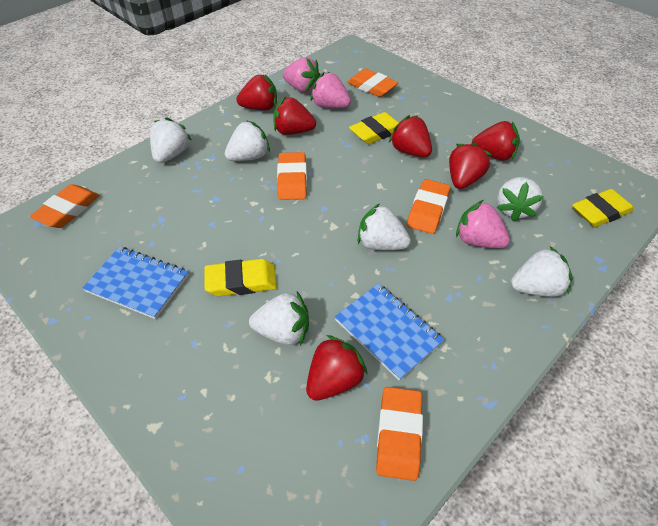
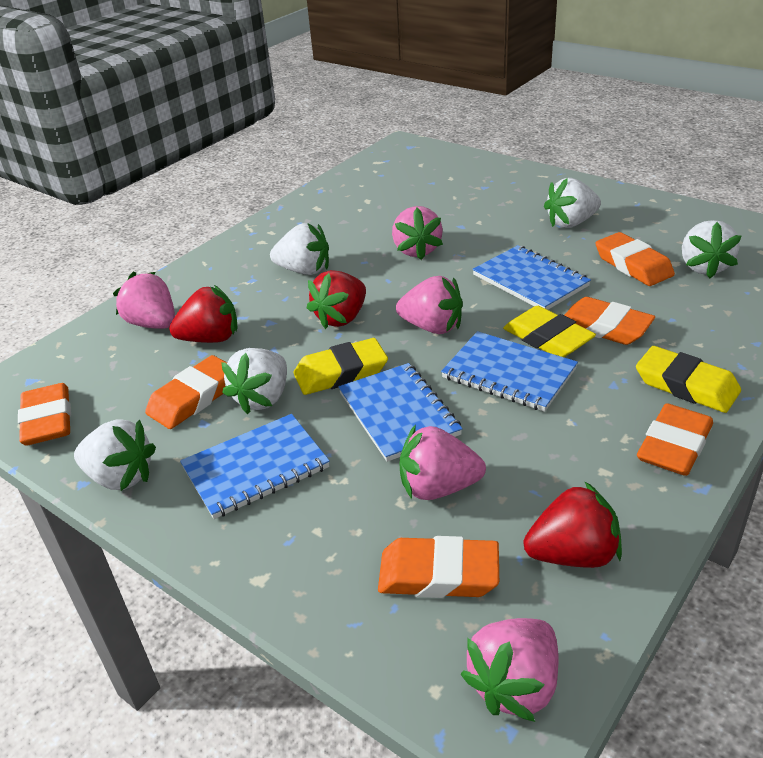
blue notebook: [82,247,189,319] [334,283,444,381] = 2 -> [180,414,330,519] [338,363,463,462] [441,331,578,412] [473,245,591,310] = 4
orange eraser: [30,184,99,228] [277,152,307,200] [347,69,399,97] [376,387,423,481] [407,179,450,234] = 5 -> [18,383,71,446] [145,355,227,429] [378,536,499,598] [564,297,655,345] [595,232,675,286] [637,403,713,476] = 6
pink strawberry: [283,57,321,93] [311,72,351,108] [456,200,510,248] = 3 -> [113,272,175,329] [392,206,443,260] [396,276,463,334] [399,425,486,500] [461,618,559,722] = 5
red strawberry: [236,75,277,111] [273,97,316,135] [306,335,368,401] [389,115,432,157] [449,142,492,189] [472,121,520,161] = 6 -> [169,285,237,343] [307,270,366,329] [523,481,622,568] = 3
white strawberry: [150,117,191,163] [225,120,270,161] [249,291,309,345] [358,203,411,250] [497,177,544,221] [511,246,573,297] = 6 -> [74,419,156,491] [221,348,287,414] [270,223,329,275] [544,178,601,228] [682,220,742,278] = 5

